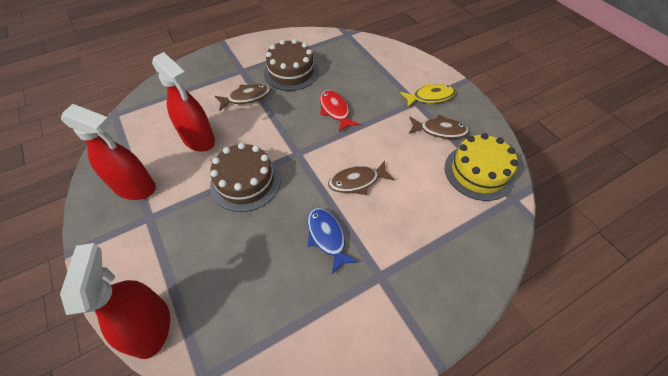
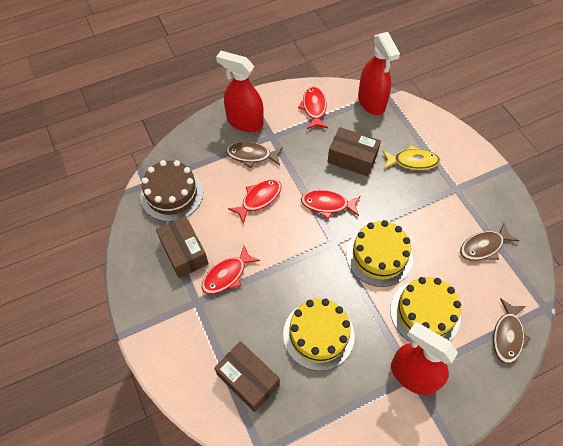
blue fish: [307,208,358,274] = 1 -> none = 0
brown box: none = 0 -> [156,216,208,278] [214,341,280,412] [328,127,381,177] = 3
brown cake: [210,143,280,212] [264,39,319,91] = 2 -> [140,160,203,222] = 1
red fish: [320,90,360,132] = 1 -> [202,245,260,294] [228,179,281,224] [298,86,328,129] [301,190,360,219] = 4
yellow cake: [445,133,518,201] = 1 -> [283,299,355,371] [346,220,413,287] [390,277,461,343] = 3

